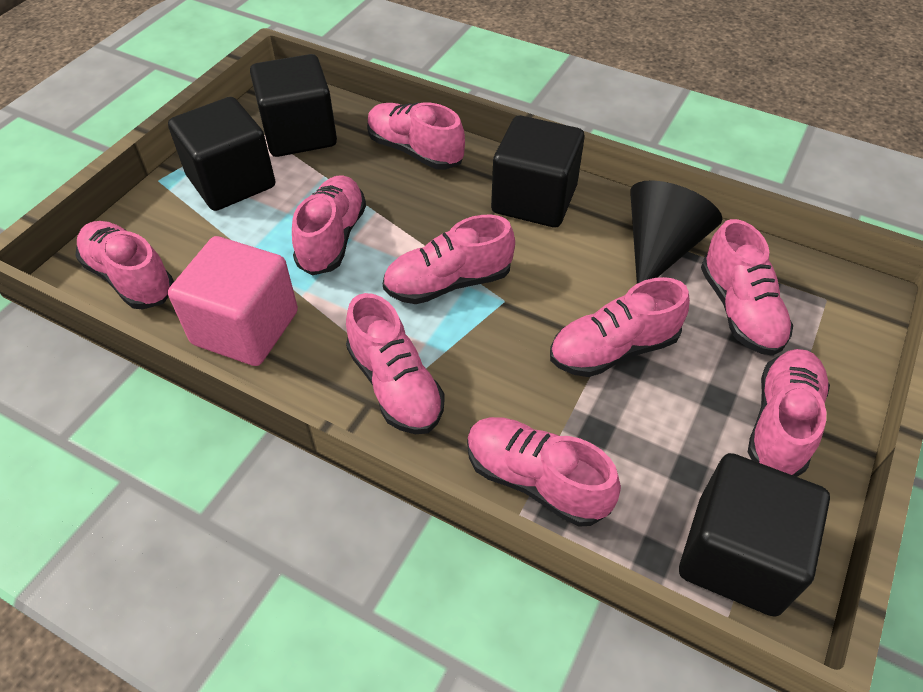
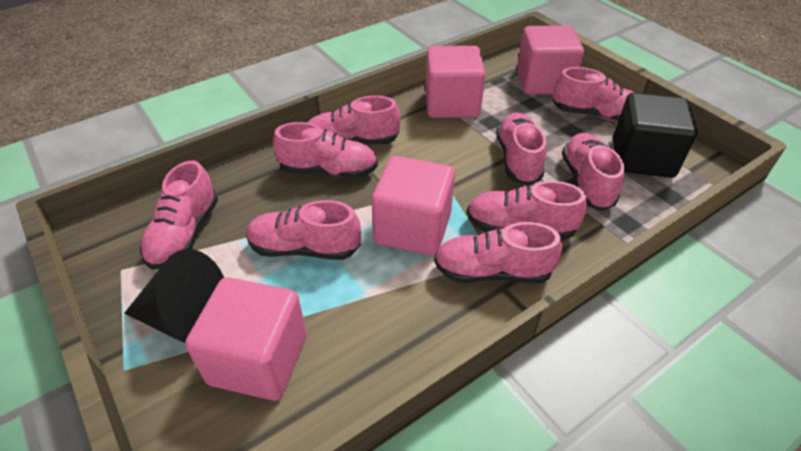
black cube: [168,97,275,211] [250,54,337,157] [491,115,585,227] [679,453,830,617] = 4 -> [613,93,697,178] = 1
pink cube: [168,236,298,366] = 1 -> [185,277,307,401] [372,156,455,256] [425,46,486,118] [517,25,584,95] = 4

